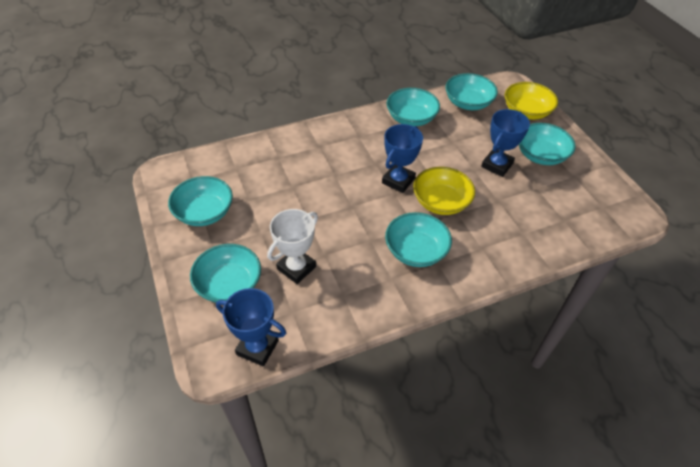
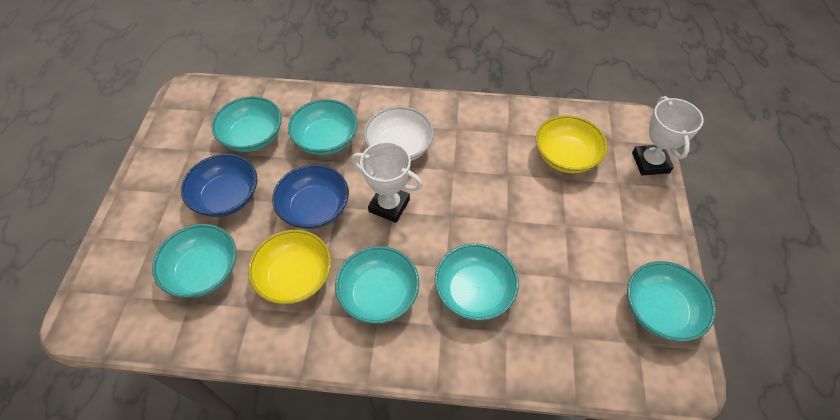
blue bowl: none = 0 -> [181,154,257,217] [272,164,349,229] = 2
blue trophy: [216,288,286,366] [382,124,423,193] [481,109,530,177] = 3 -> none = 0
white bowl: none = 0 -> [364,106,434,161] = 1
white trophy: [267,209,318,284] = 1 -> [352,142,423,223] [632,96,704,176] = 2

